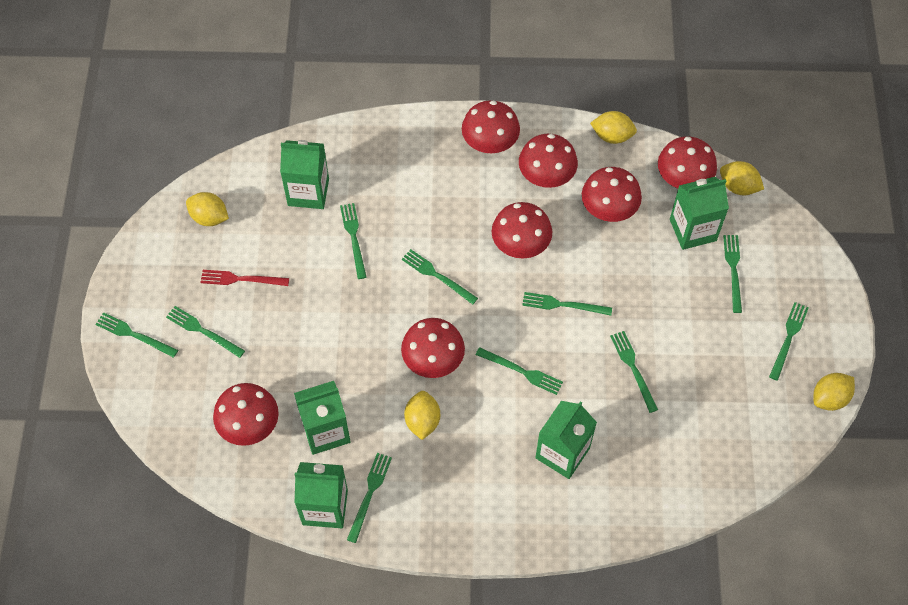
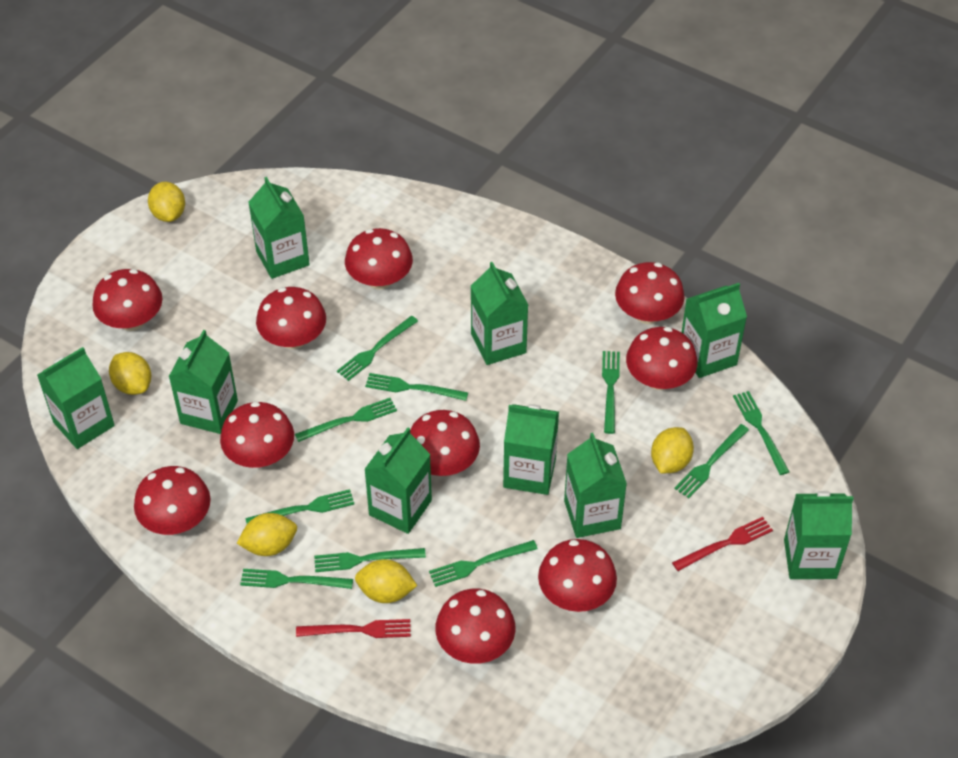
green carton: [280,140,329,209] [294,381,351,455] [295,462,348,528] [535,401,597,479] [670,177,729,250] = 5 -> [37,347,115,449] [169,330,238,434] [248,177,310,279] [364,427,432,534] [471,262,528,365] [503,404,559,495] [564,433,627,538] [681,283,747,378] [784,491,854,579] = 9
red fork: [200,270,289,286] = 1 -> [296,619,411,638] [672,517,773,571] = 2
red mushroom: [213,383,279,446] [401,318,465,378] [462,100,520,153] [492,202,552,259] [519,134,578,188] [582,167,642,222] [658,136,717,188] = 7 -> [92,269,163,331] [134,466,211,535] [220,402,294,468] [256,287,326,349] [345,228,413,290] [410,410,480,476] [435,589,516,664] [538,539,617,612] [615,262,685,324] [626,327,698,390] = 10

